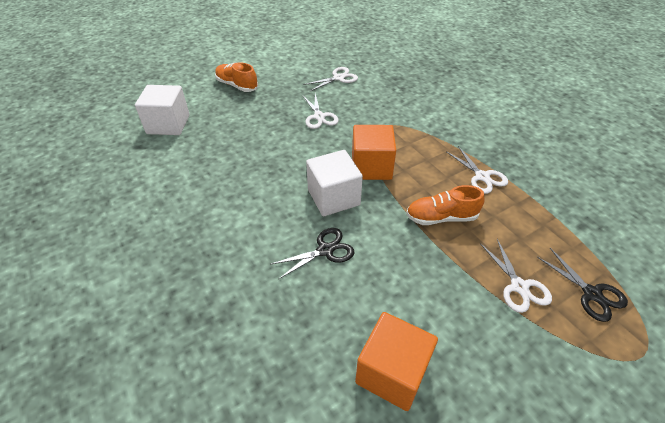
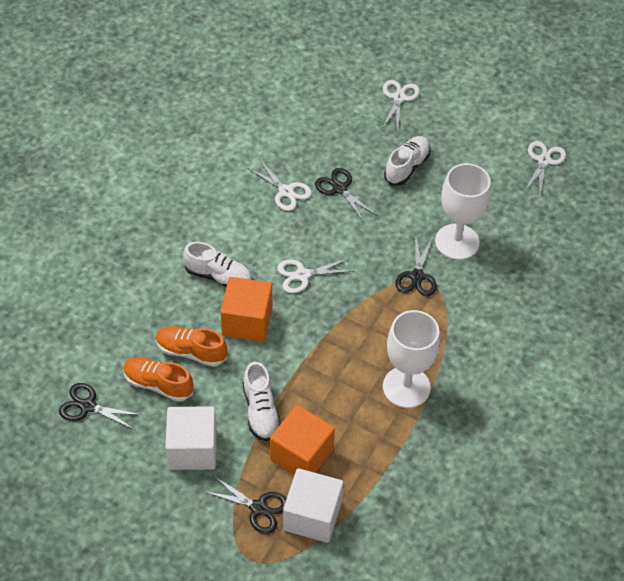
black scissors: [271,228,354,279] [537,248,628,322] = 2 -> [59,383,142,430] [203,475,287,534] [315,168,376,222] [395,238,437,296] = 4
white goblet: none = 0 -> [383,310,440,408] [435,163,491,260] = 2
white shoe: none = 0 -> [183,242,252,287] [243,362,281,441] [384,136,431,186] = 3

